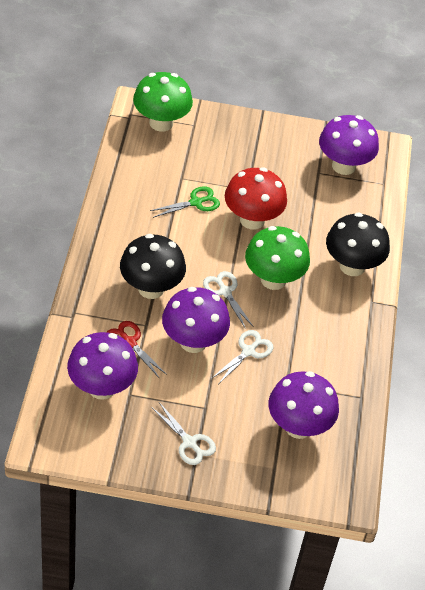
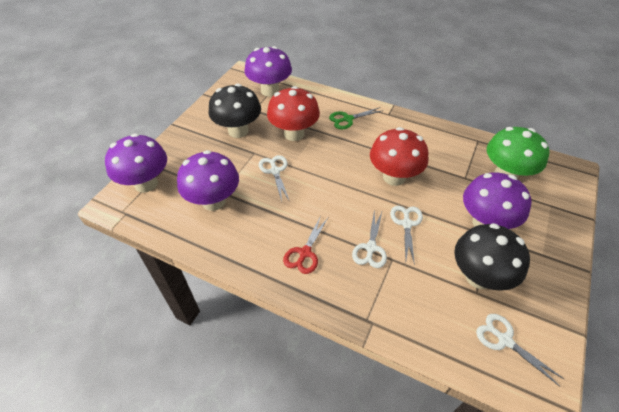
green mushroom: [133,72,193,132] [245,226,310,290] = 2 -> [487,127,549,179] = 1
red mushroom: [225,167,287,230] = 1 -> [267,86,320,141] [370,127,428,186] = 2
white scissors: [151,402,216,465] [203,271,254,329] [211,330,273,383] = 3 -> [259,155,290,202] [352,209,387,268] [390,206,423,265] [476,314,564,387] = 4

